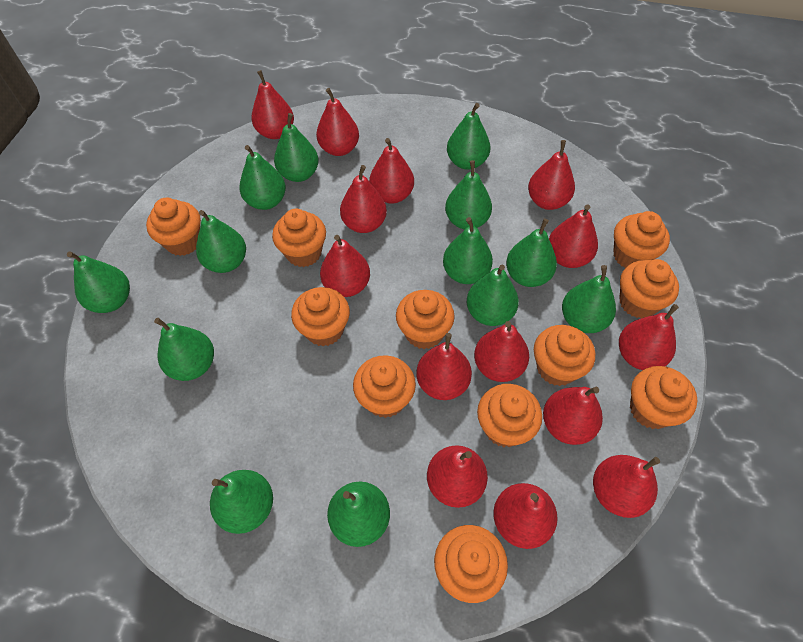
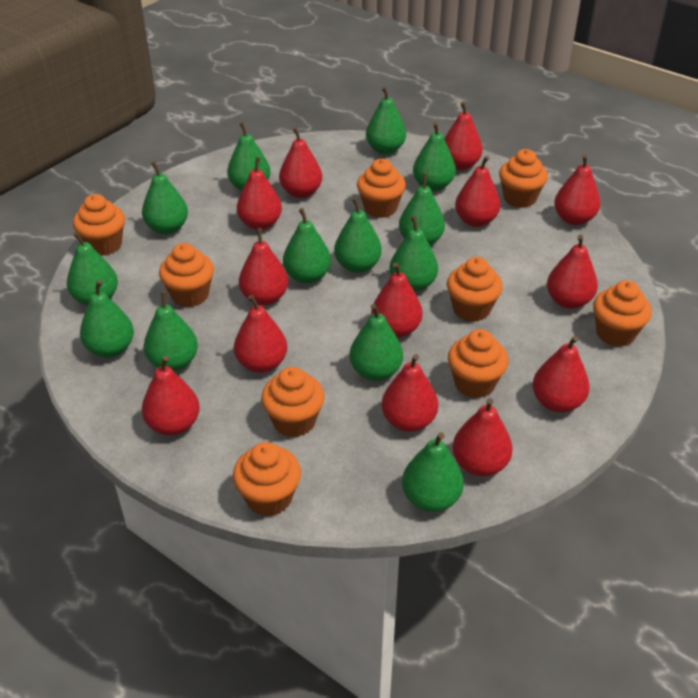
orange cupcake: [146,198,201,256] [272,209,326,267] [291,287,350,347] [353,355,416,418] [396,290,455,349] [434,525,508,603] [477,384,542,447] [534,325,595,386] [613,211,670,268] [619,259,679,318] [630,366,697,429] = 11 -> [73,194,125,256] [159,243,214,307] [233,442,301,517] [261,367,324,438] [357,159,406,218] [447,257,503,322] [448,329,509,398] [499,149,548,208] [593,280,652,346] = 9
red pear: [252,70,294,139] [316,88,359,156] [320,235,370,297] [340,165,387,233] [369,138,414,204] [416,333,472,400] [427,445,488,508] [474,321,529,382] [493,483,558,549] [528,140,575,210] [543,387,603,445] [549,204,598,268] [593,455,660,518] [619,304,679,370] = 14 -> [141,356,200,436] [234,295,287,373] [237,157,282,230] [239,228,288,305] [279,127,322,198] [371,263,423,338] [381,354,438,432] [444,102,483,170] [452,398,513,476] [455,156,500,227] [533,336,590,413] [547,235,598,309] [554,155,600,225] = 13

